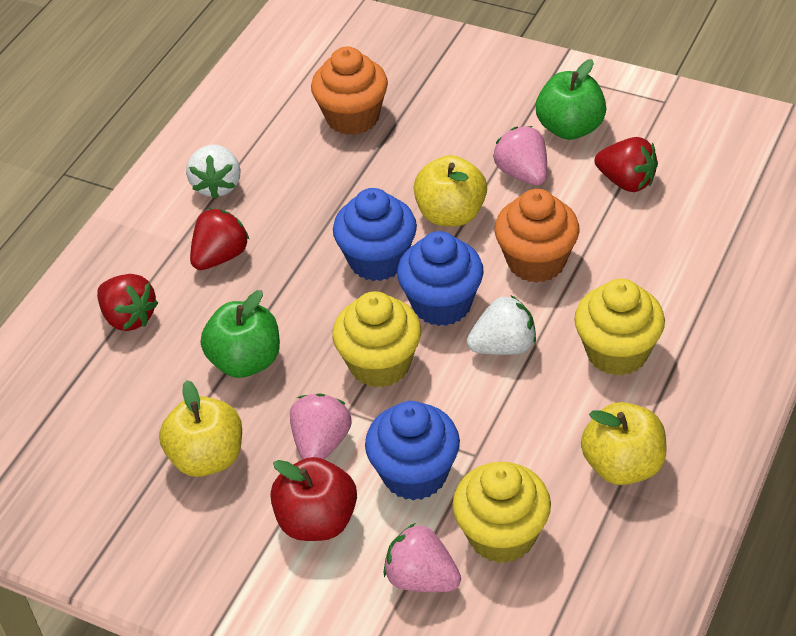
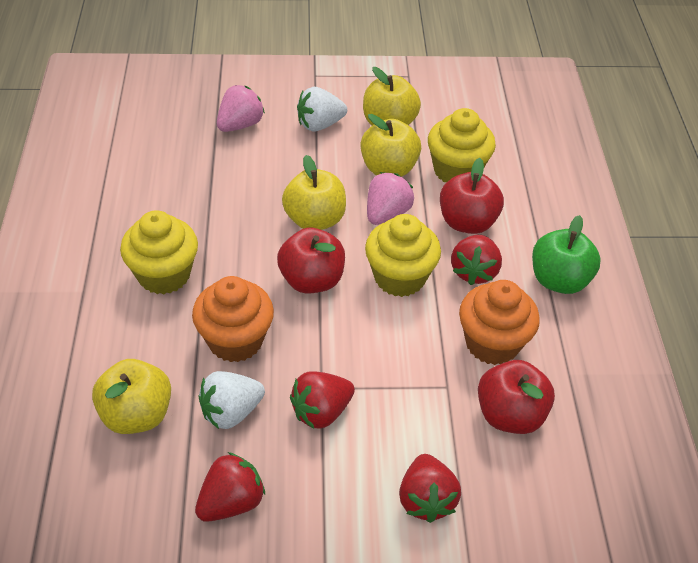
blue cupcake: [333,188,417,281] [365,401,460,501] [397,231,484,326] = 3 -> none = 0
green apple: [201,290,280,378] [536,59,606,140] = 2 -> [532,215,601,294] = 1
pink strawberry: [290,393,352,460] [384,523,461,592] [493,126,547,185] = 3 -> [217,85,265,132] [367,172,414,225] = 2
red apple: [270,457,357,541] = 1 -> [277,228,345,294] [440,158,504,234] [478,360,555,434] = 3
red strawberry: [97,274,158,331] [190,208,250,270] [594,137,658,192] = 3 -> [195,452,265,522] [290,371,355,429] [399,454,461,523] [451,235,502,285] = 4
yellow apple: [159,380,242,477] [414,155,487,226] [581,402,667,485] = 3 -> [92,359,171,434] [282,155,346,230] [361,114,421,177] [363,67,421,125] = 4

